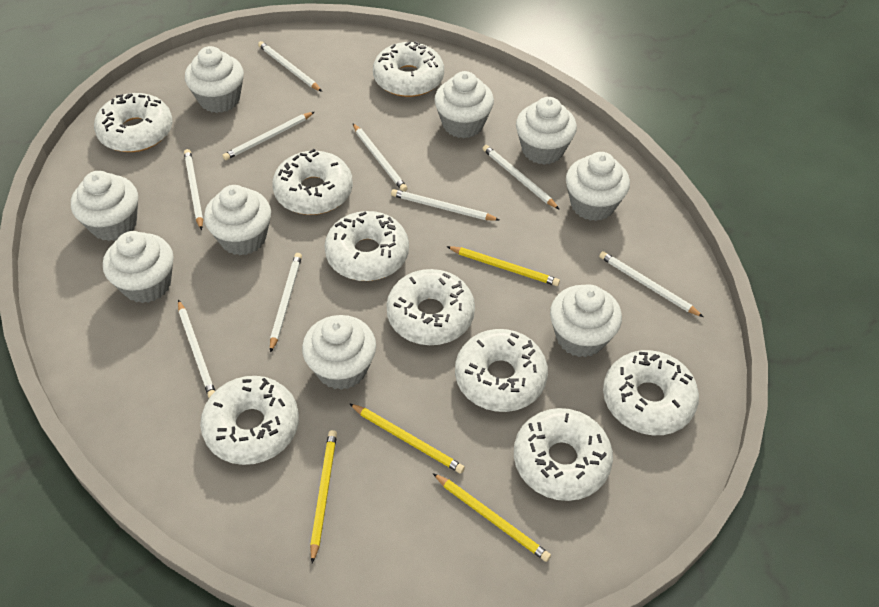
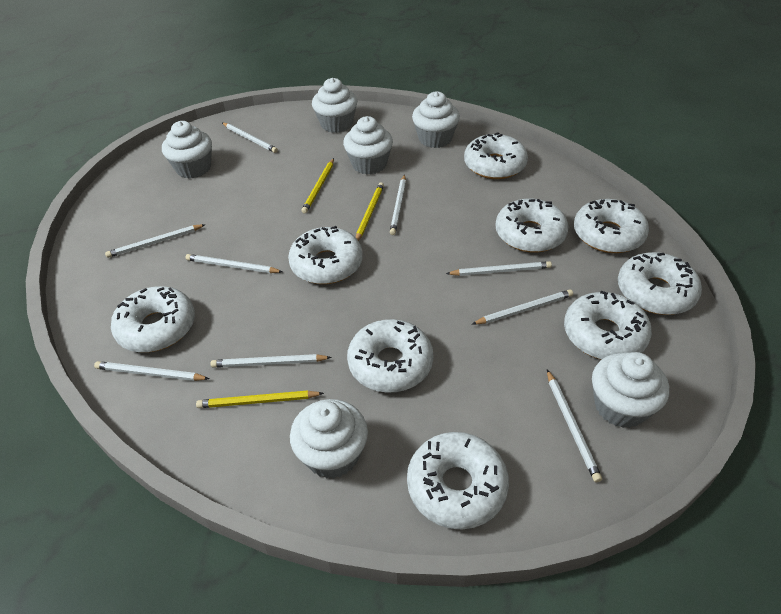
white cupcake: [71,171,138,241] [103,231,174,303] [185,46,244,113] [204,185,271,255] [302,315,376,390] [434,71,494,138] [516,97,577,165] [550,284,622,357] [566,152,630,221] = 9 -> [162,121,212,179] [290,399,368,479] [312,78,357,133] [343,116,393,175] [412,91,460,148] [592,352,669,428] = 6
yellow pencil: [310,430,337,564] [349,403,465,474] [433,473,551,562] [446,246,560,286] = 4 -> [196,390,324,408] [301,158,334,214] [356,182,384,241] = 3

